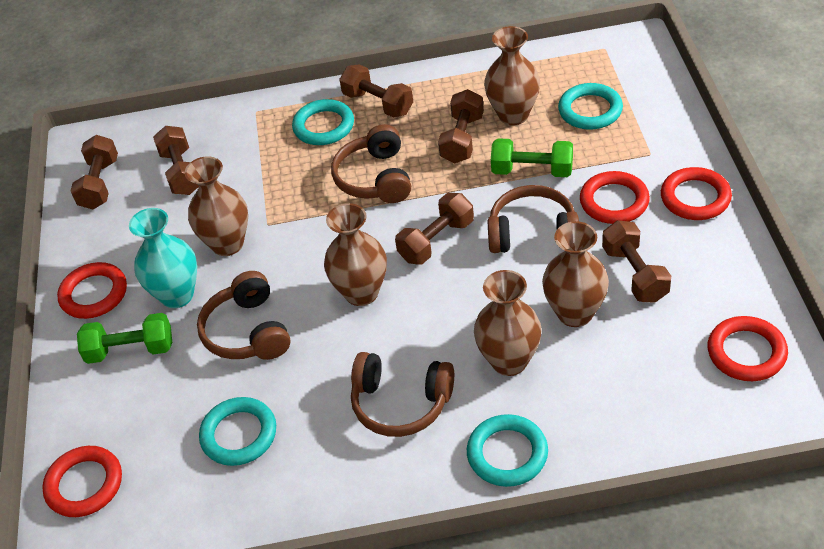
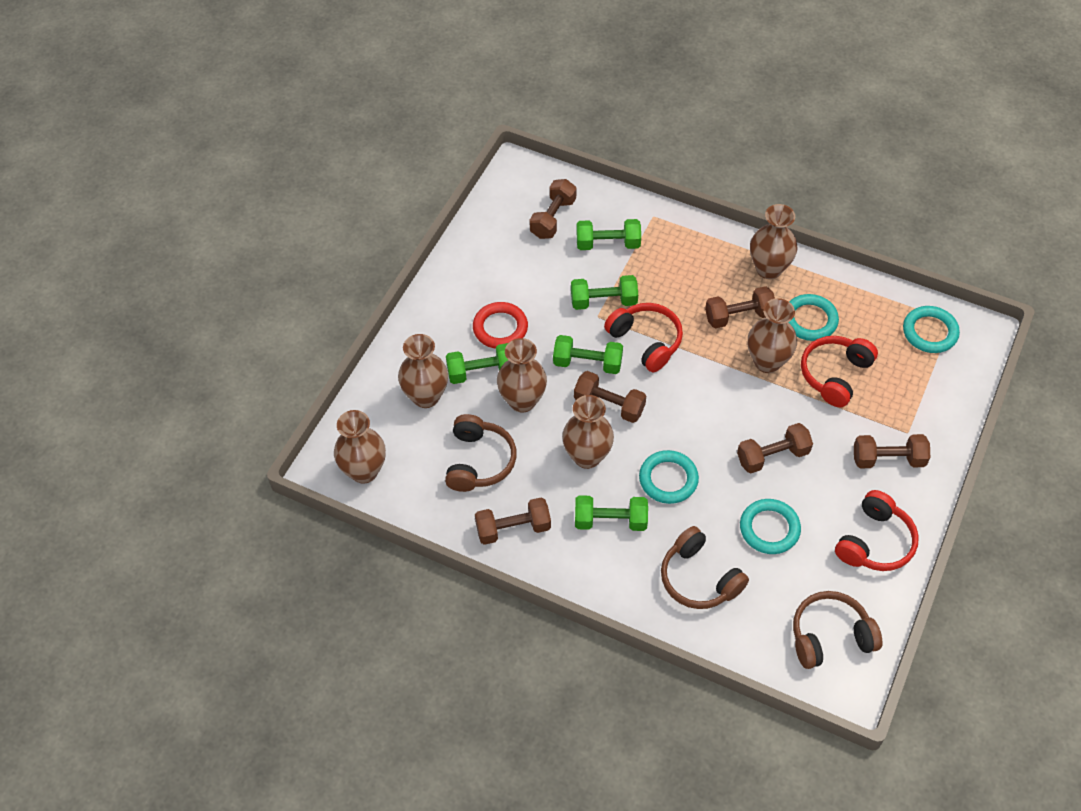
brown headphones: [197,271,290,360] [331,124,411,203] [351,352,454,437] [488,185,579,253] = 4 -> [445,414,517,492] [661,526,749,609] [793,591,883,669] = 3
brown vase: [185,156,248,256] [324,203,387,306] [474,270,542,376] [484,26,540,125] [542,221,609,327] = 5 -> [334,410,386,484] [398,334,448,408] [497,338,547,412] [562,395,614,469] [748,298,797,373] [750,204,798,279] = 6
green dumbbell: [77,313,172,364] [491,138,573,177] = 2 -> [446,343,508,384] [553,335,623,374] [571,275,638,310] [575,495,648,531] [576,219,641,250] = 5
red headphones: none = 0 -> [604,303,683,372] [801,336,878,407] [835,490,919,571] = 3
red ring: [42,446,122,517] [57,262,127,319] [580,171,650,224] [661,167,732,220] [708,316,788,381] = 5 -> [473,302,528,349] = 1
turquoise vase: [129,208,197,308] = 1 -> none = 0

